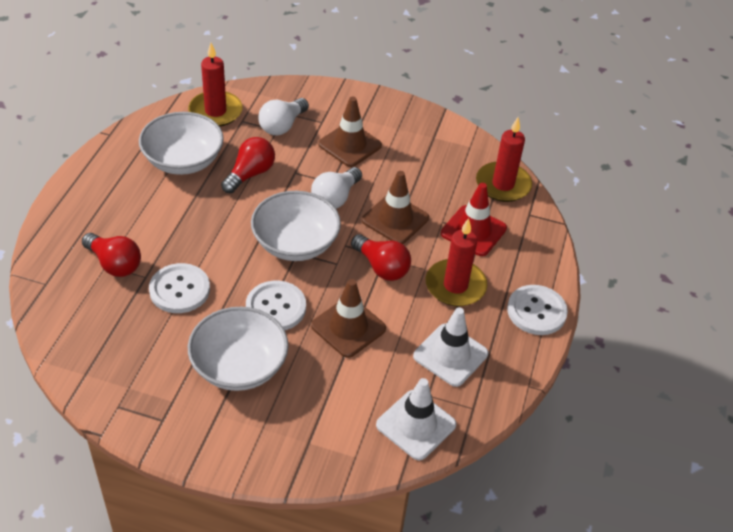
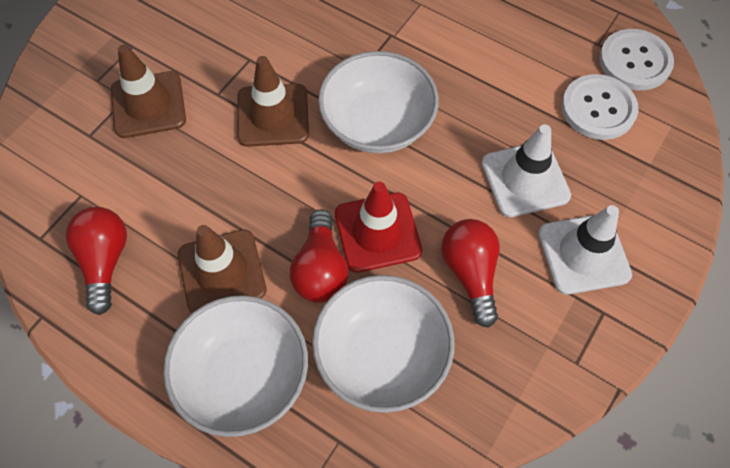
red candle: [188,43,243,127] [426,218,487,307] [476,117,532,202] = 3 -> none = 0
white button: [149,263,210,313] [246,281,306,330] [507,285,568,335] = 3 -> [562,74,638,140] [599,29,674,90] = 2
white light bulb: [258,98,309,135] [311,167,362,209] = 2 -> none = 0

